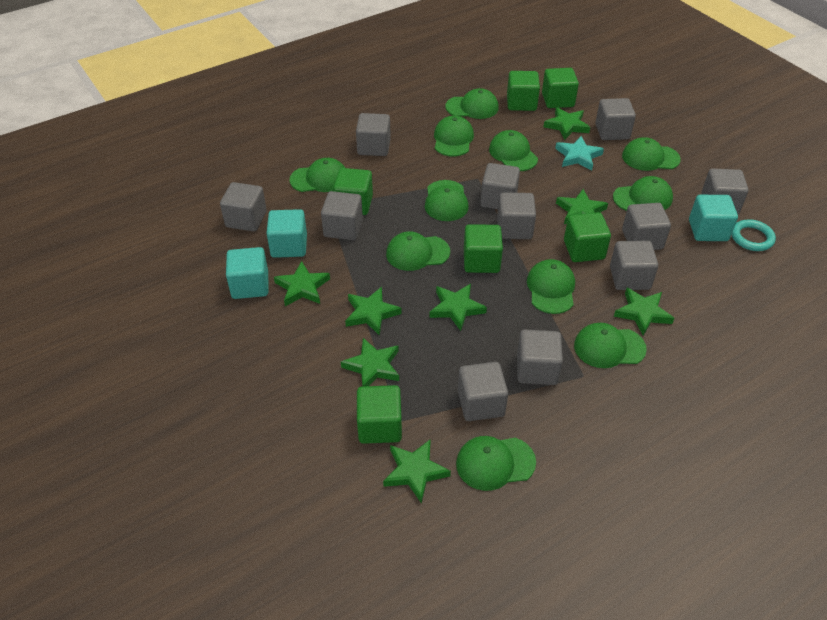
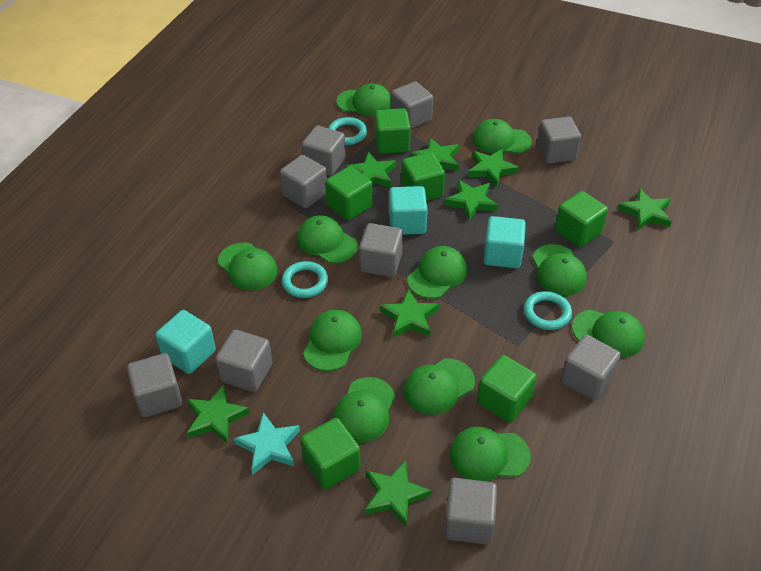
grey cube: [220,182,267,231] [321,191,363,240] [356,113,391,156] [458,362,508,421] [480,163,520,209] [497,192,536,239] [517,330,563,385] [595,98,636,140] [610,241,658,290] [622,203,671,250] [701,169,748,214] = 11 -> [127,353,183,417] [215,329,272,392] [280,155,327,209] [302,125,346,176] [359,223,403,277] [391,81,433,129] [444,478,497,544] [537,116,581,164] [560,334,621,401] = 9
turquoise ring: [731,219,776,251] = 1 -> [282,261,328,298] [329,117,367,145] [524,291,572,330] = 3

